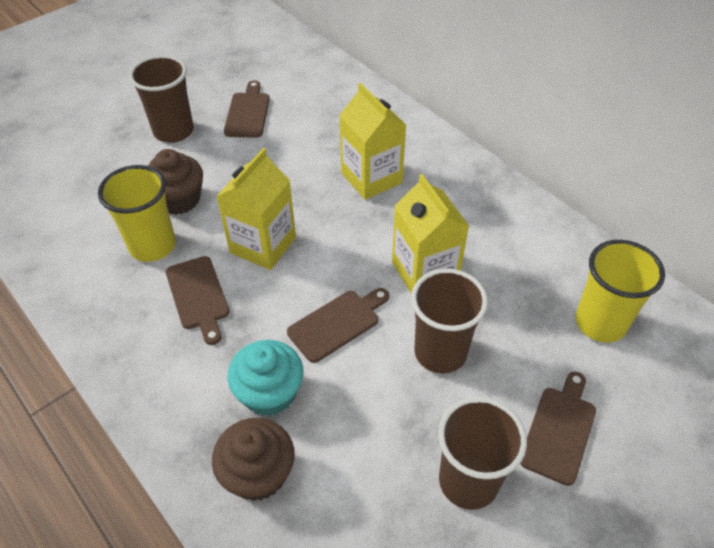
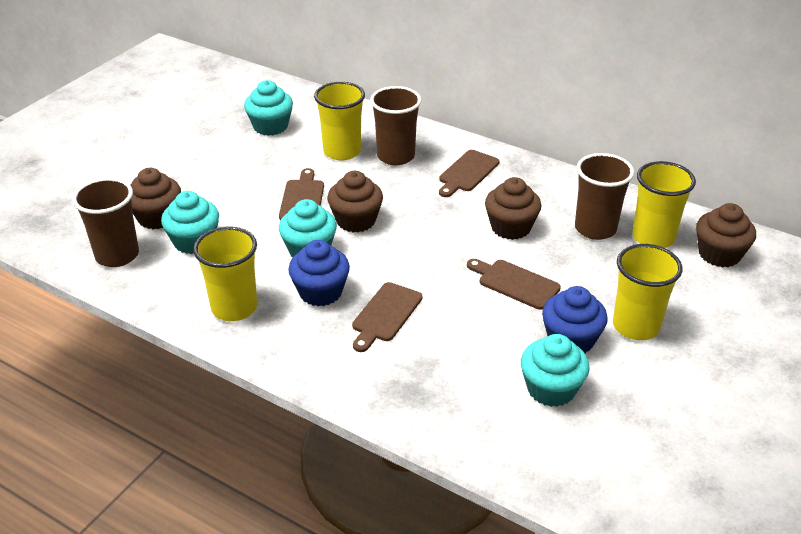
blue cupcake: none = 0 -> [288,240,350,306] [542,286,608,353] = 2
brown cupcake: [148,149,203,215] [212,418,295,501] = 2 -> [131,168,181,229] [327,171,383,232] [485,177,542,240] [696,203,756,267] = 4
turquoise cupcake: [227,340,304,416] = 1 -> [161,191,219,254] [244,80,293,136] [279,199,337,257] [521,334,590,407] = 4
yellow carton: [216,148,296,270] [339,83,406,200] [392,174,469,293] = 3 -> none = 0
yellow cup: [98,165,176,262] [575,240,665,343] = 2 -> [193,227,257,321] [314,82,365,160] [613,244,683,340] [632,161,696,248] = 4

